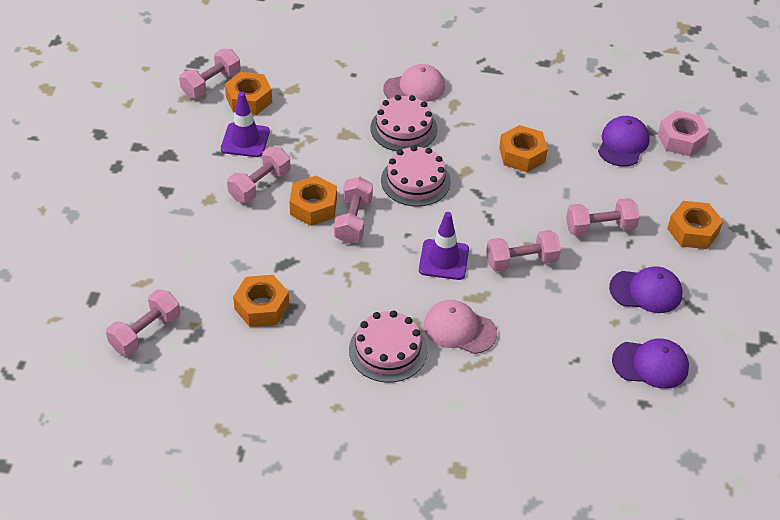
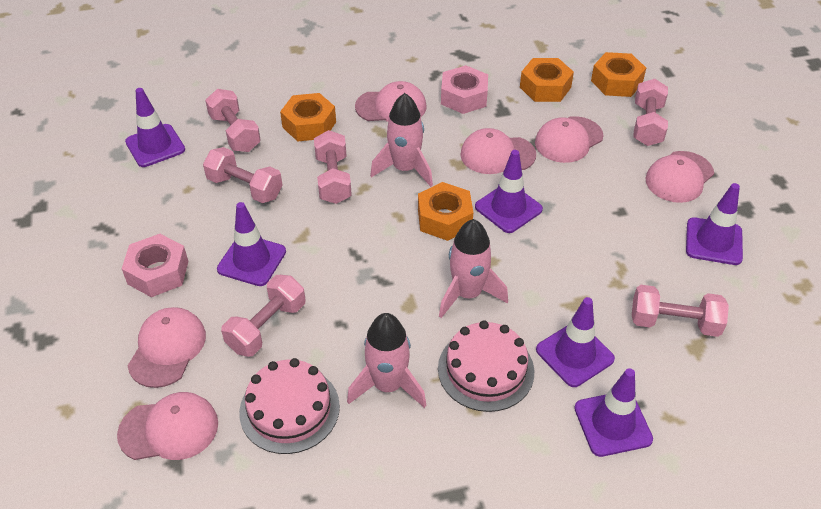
orange nut: [225,72,272,115] [233,275,289,327] [290,176,337,226] [499,125,548,172] [667,201,723,249] = 5 -> [280,93,336,142] [418,182,473,241] [520,58,574,102] [591,52,646,97] = 4
pink cake: [349,310,427,383] [370,95,437,151] [381,145,451,206] = 3 -> [239,358,340,454] [438,320,534,412] = 2
pink cap: [383,64,445,102] [424,300,497,354] = 2 -> [117,392,218,460] [128,307,206,388] [355,81,427,122] [460,128,536,174] [535,116,604,163] [646,151,714,203] = 6
pink nut: [658,110,709,156] = 1 -> [122,234,188,297] [441,65,488,114] = 2
pink rocket: none = 0 -> [347,313,427,408] [370,93,433,187] [439,219,508,318] = 3
purple cap: [598,116,650,166] [609,267,683,313] [612,339,689,389] = 3 -> none = 0
purple traffic cone: [221,92,270,157] [419,212,469,280] = 2 -> [125,88,185,167] [217,202,286,286] [475,150,543,233] [536,297,615,387] [574,368,653,457] [686,183,743,265] = 6

